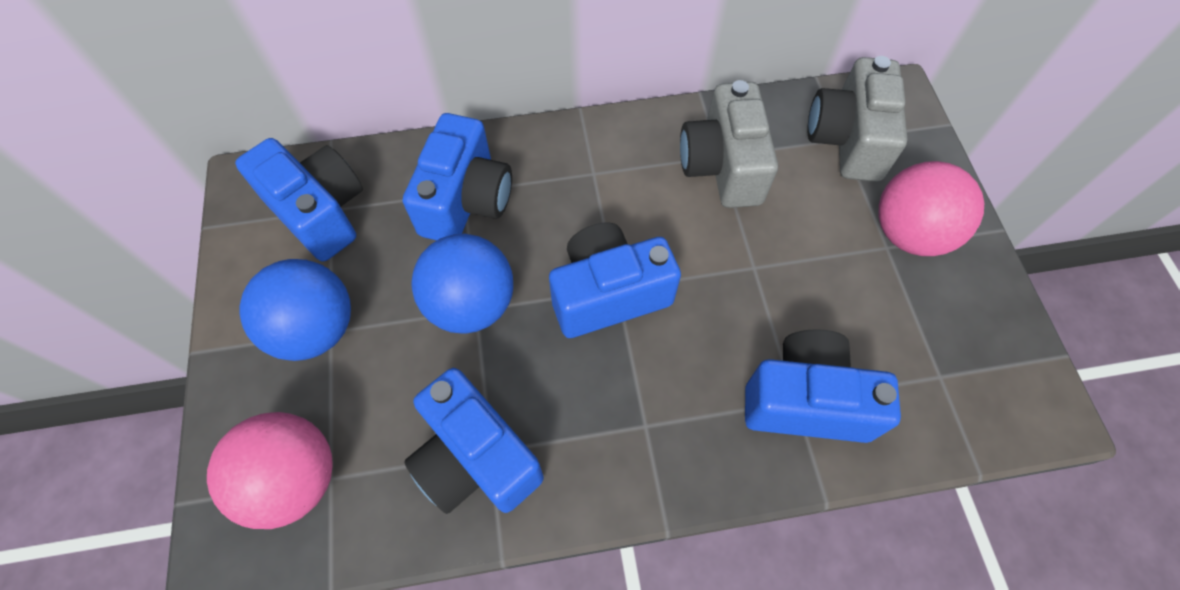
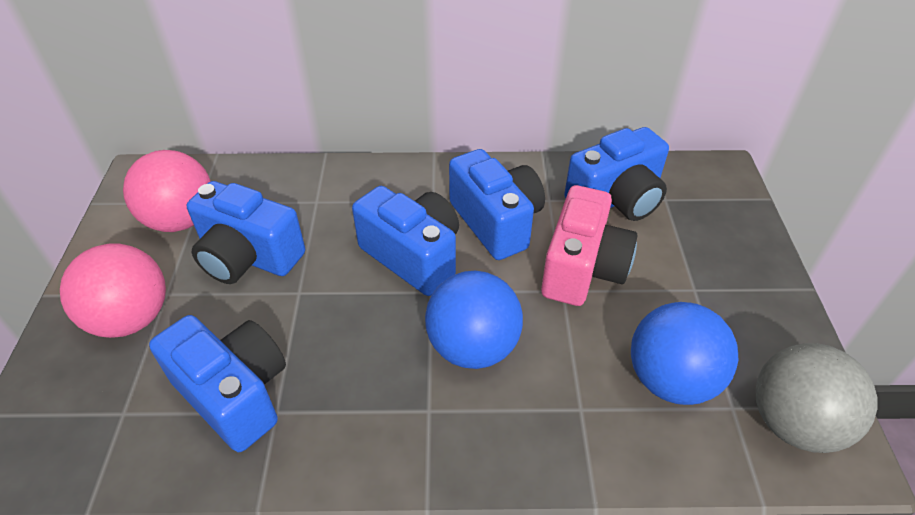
grey ball: none = 0 -> [756,343,877,453] = 1
grey camera: [680,80,778,208] [807,56,907,182] = 2 -> none = 0
pink camera: none = 0 -> [541,185,638,306] = 1

